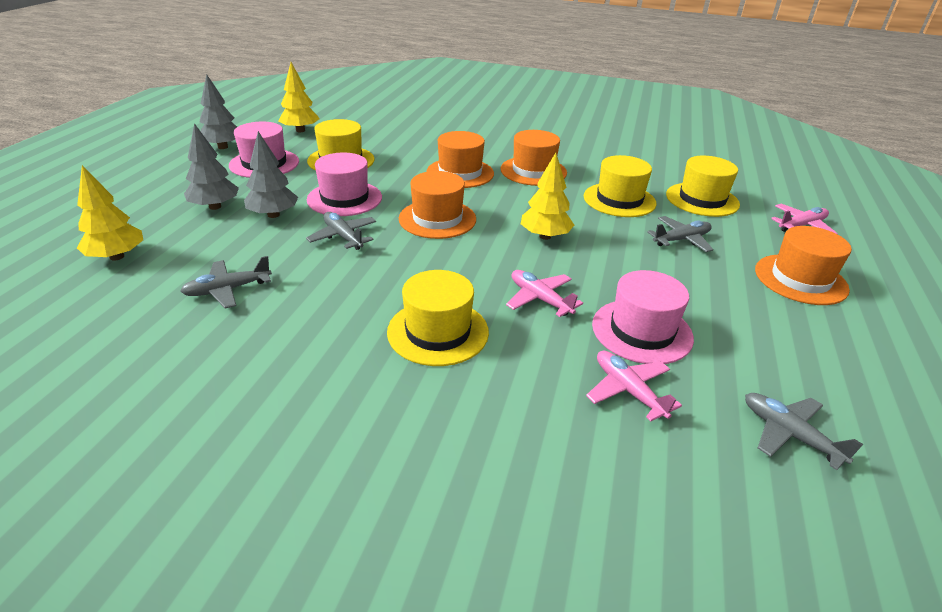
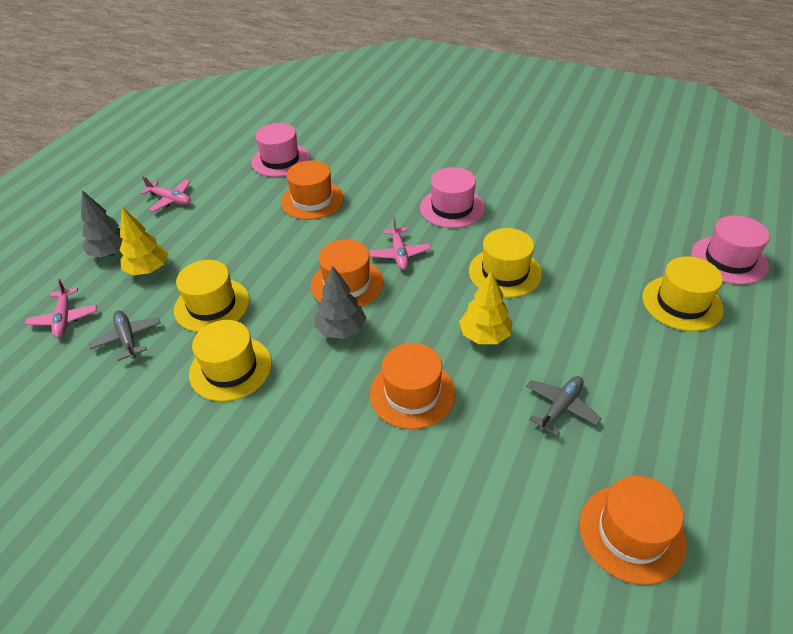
grey plane: [180,256,272,308] [306,212,376,250] [647,216,713,252] [745,393,863,470] = 4 -> [89,310,161,361] [526,376,602,436] = 2
grey tree: [184,123,239,210] [200,74,237,149] [244,131,298,218] = 3 -> [81,190,123,257] [314,265,367,339] = 2
yellow tree: [77,165,143,261] [278,62,320,132] [521,153,574,240] = 3 -> [119,207,168,275] [459,271,513,344] = 2

